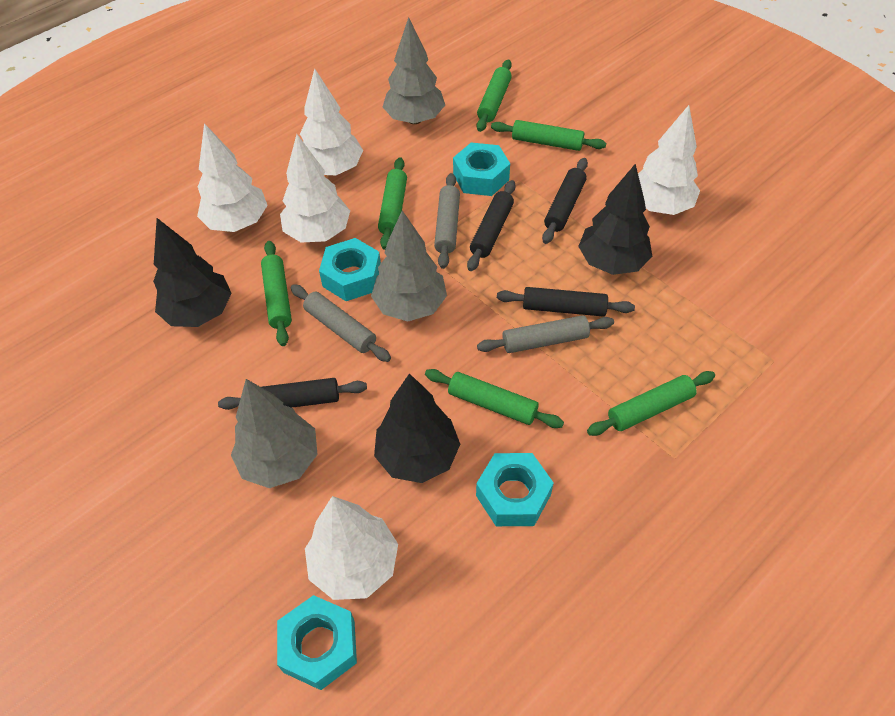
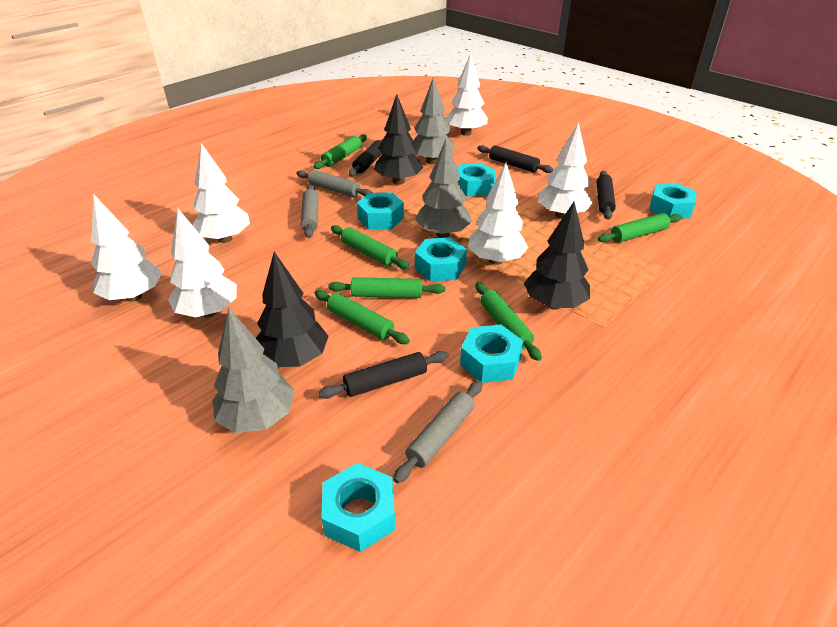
turquoise nut: [277,595,357,690] [319,238,381,301] [453,142,510,196] [476,453,554,526] = 4 -> [321,463,395,552] [357,192,404,229] [415,237,467,282] [457,163,496,197] [460,325,524,383] [649,183,697,219] = 6
white tree: [197,123,268,232] [280,134,350,243] [300,68,363,175] [305,496,398,600] [638,105,700,215] = 5 -> [91,194,162,302] [168,209,237,318] [193,143,250,243] [445,53,488,136] [468,163,528,265] [538,122,592,219] = 6

